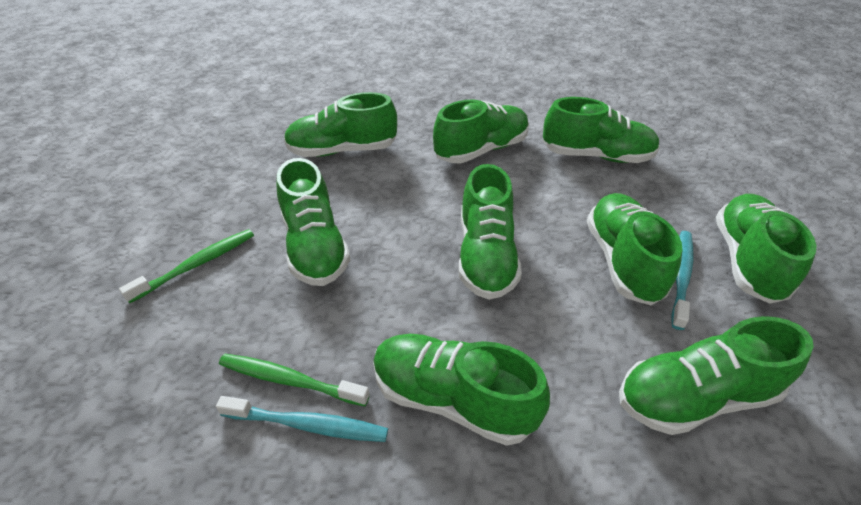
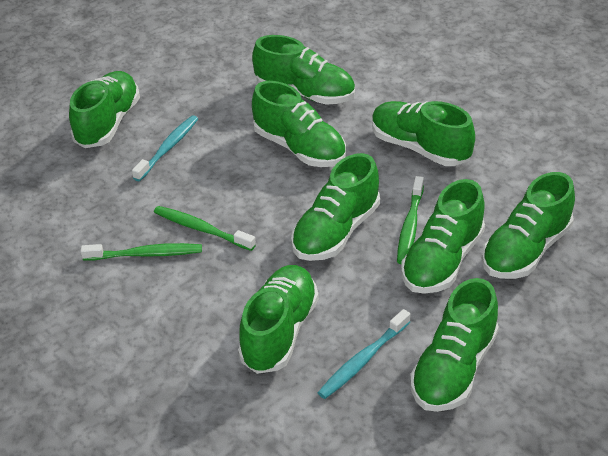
green toothbrush: [119,229,254,303] [219,354,370,406] = 2 -> [81,243,202,261] [154,206,256,251] [397,176,424,264] = 3

